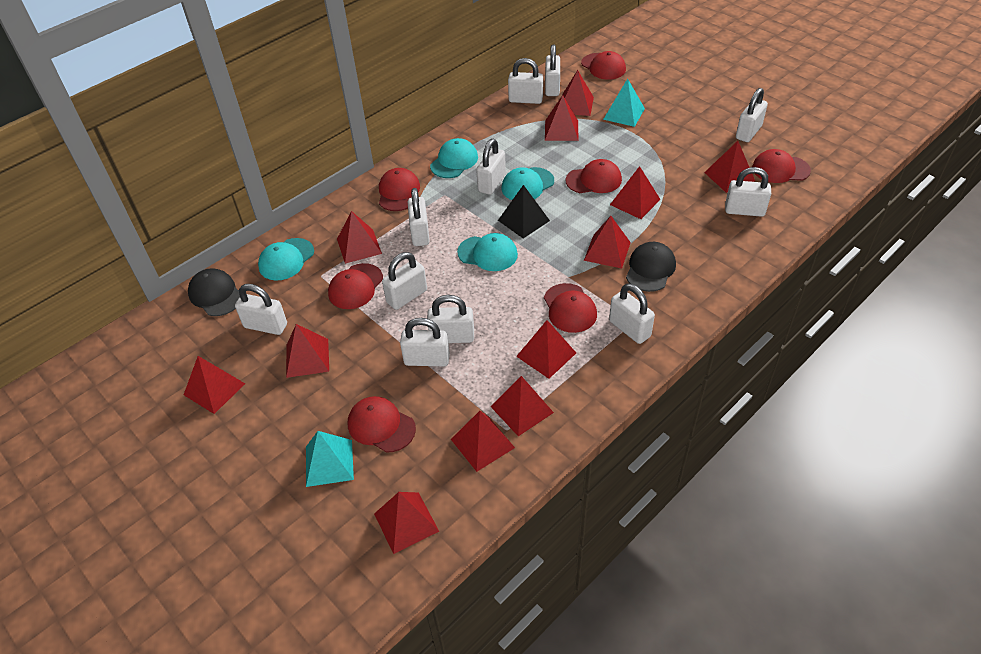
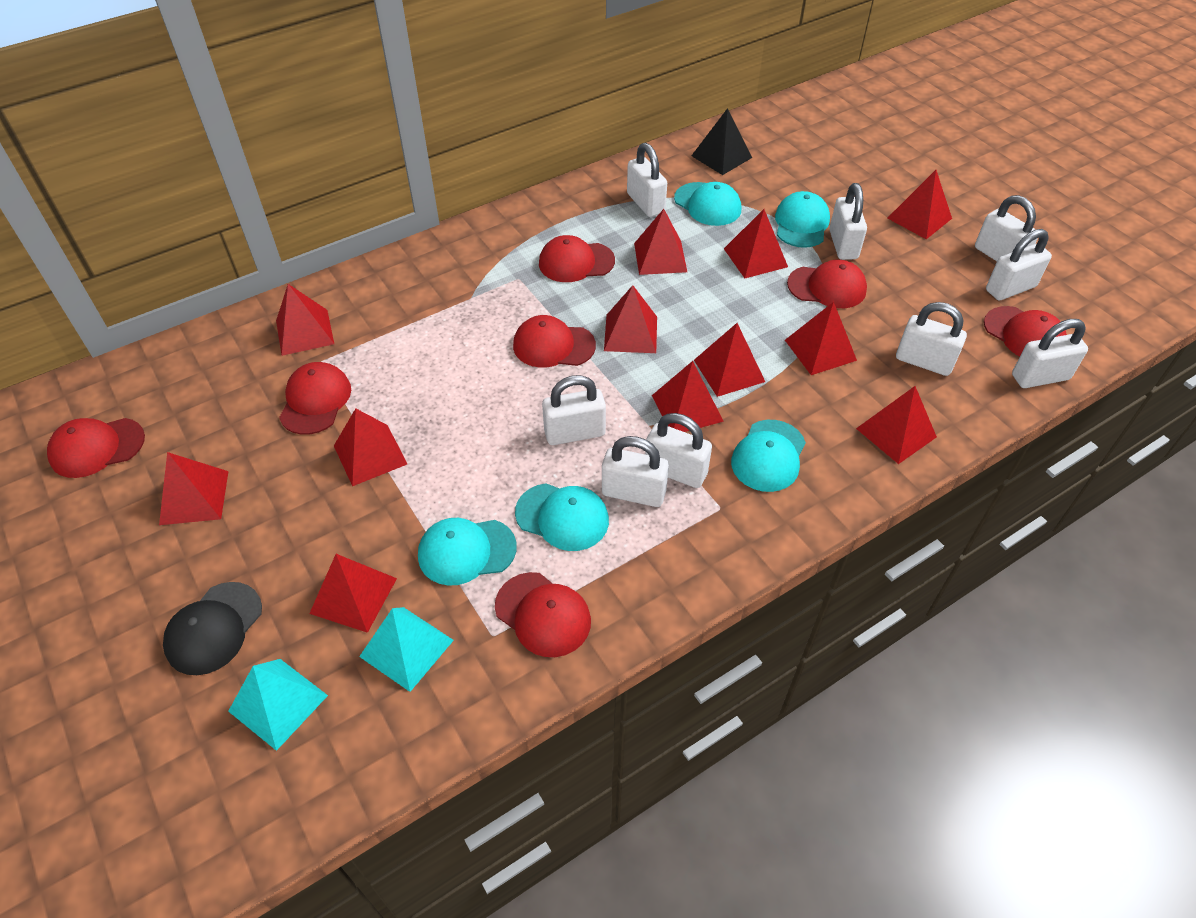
black cap: [188,268,240,316] [626,242,676,292] = 2 -> [163,582,262,675] = 1
turquoise cap: [258,238,314,281] [430,138,478,178] [457,233,518,271] [502,167,554,200] = 4 -> [418,518,517,586] [515,483,609,551] [674,182,741,226] [731,420,806,492] [775,191,830,248] = 5
white padlock: [235,284,287,335] [382,252,427,310] [400,318,450,366] [408,188,430,246] [427,295,474,343] [476,139,506,195] [508,58,543,104] [545,44,560,96] [609,283,655,344] [725,167,771,217] [736,88,768,142] = 11 -> [542,375,606,445] [602,436,669,507] [627,143,667,217] [645,413,712,488] [829,183,867,260] [896,302,967,376] [975,195,1038,261] [986,229,1052,300] [1012,319,1088,388] = 9

